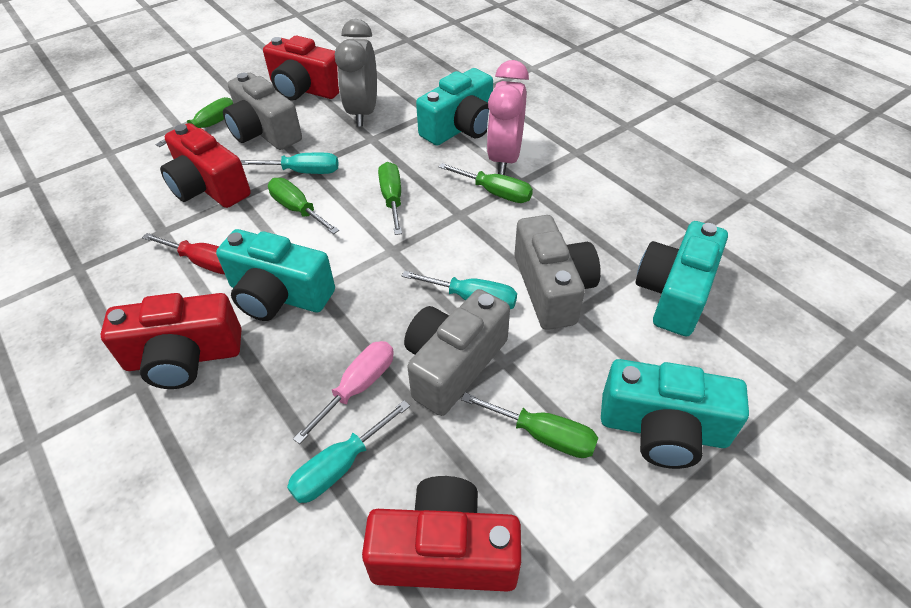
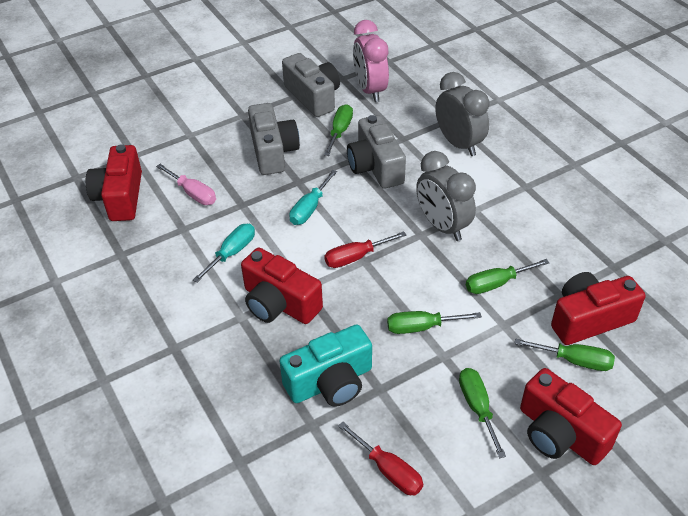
grey clock: [335,19,377,127] = 1 -> [416,151,476,241] [436,72,490,156] = 2
red screwdriver: [142,233,225,274] = 1 -> [324,231,406,268] [338,422,423,495] = 2
turquoise camera: [216,229,335,321] [416,68,493,145] [601,359,749,469] [636,221,728,337] = 4 -> [279,324,372,406] = 1
turquoise screwdriver: [241,153,339,174] [287,400,410,503] [402,271,517,309] = 3 -> [193,224,255,283] [289,170,337,225] = 2

